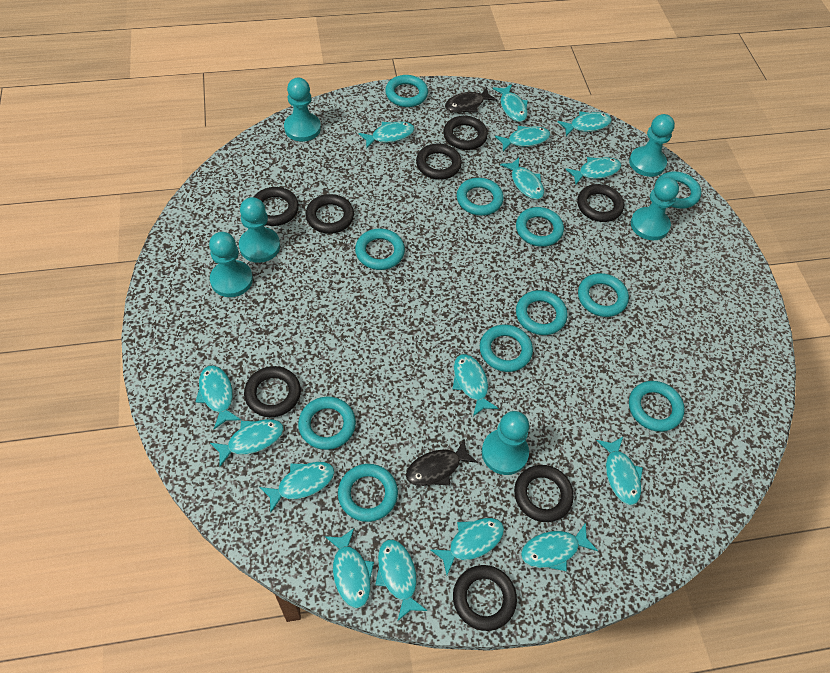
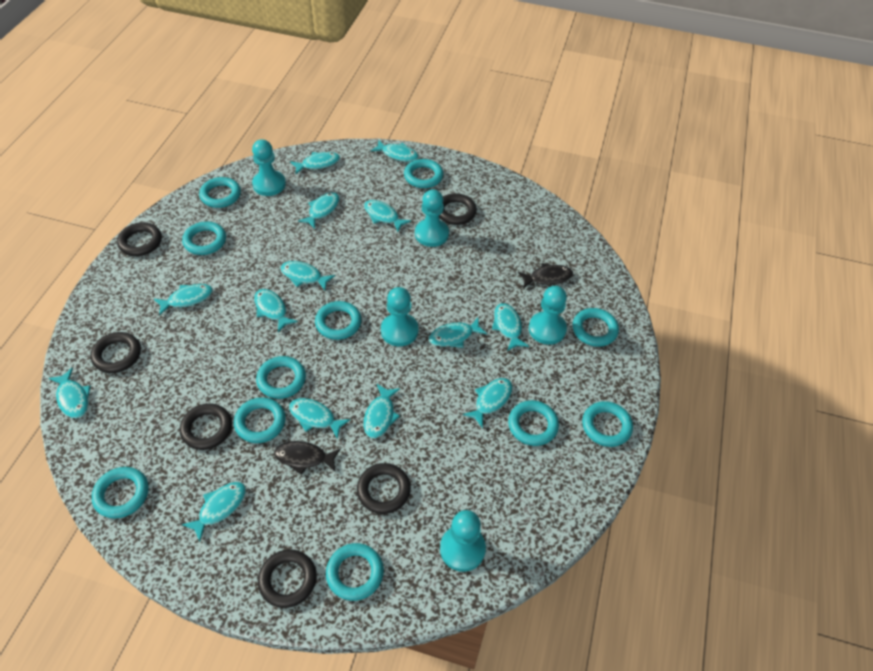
black ring: [244,366,301,417] [254,187,299,226] [306,194,354,234] [416,143,462,180] [443,116,488,150] [453,565,517,631] [514,465,574,522] [577,184,624,222] = 8 -> [91,332,141,373] [117,223,162,256] [180,403,232,450] [258,550,317,608] [357,463,411,514] [439,193,477,225] = 6
turquoise fish: [196,365,241,429] [210,419,284,467] [259,462,335,513] [325,528,374,608] [359,121,415,149] [375,539,428,621] [430,518,504,575] [453,354,499,416] [493,84,528,122] [495,126,550,151] [500,158,544,200] [521,523,598,571] [557,111,612,136] [565,157,622,185] [597,437,643,505] = 15 -> [49,367,91,418] [154,284,213,316] [182,482,246,542] [254,289,298,332] [281,261,335,290] [289,398,351,439] [290,152,340,174] [298,192,339,229] [364,200,411,232] [364,384,400,438] [370,140,418,162] [429,317,487,348] [463,378,512,428] [492,303,529,351] = 14
turquoise pawn: [209,232,253,297] [239,197,280,263] [284,78,321,142] [482,411,529,475] [629,114,675,177] [631,177,679,240] = 6 -> [252,139,286,196] [381,287,418,346] [415,189,449,247] [440,510,486,572] [529,286,567,345] = 5

